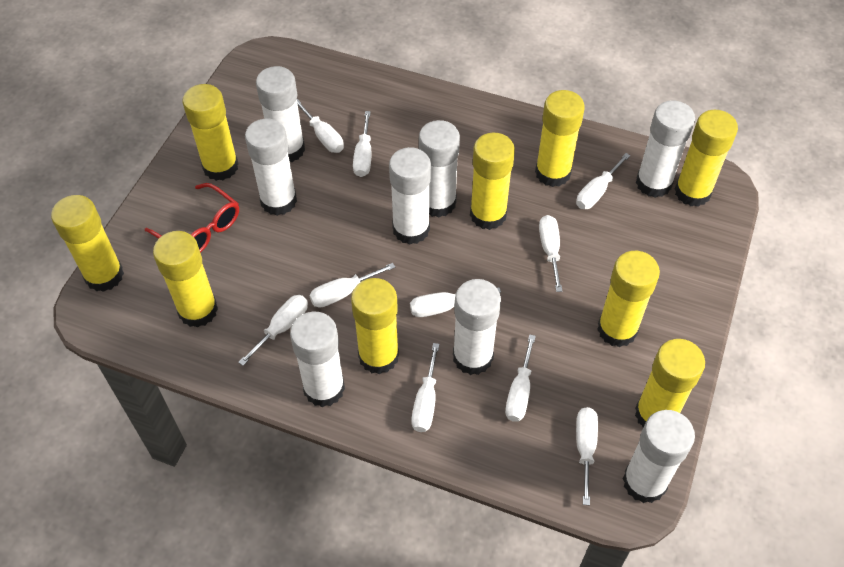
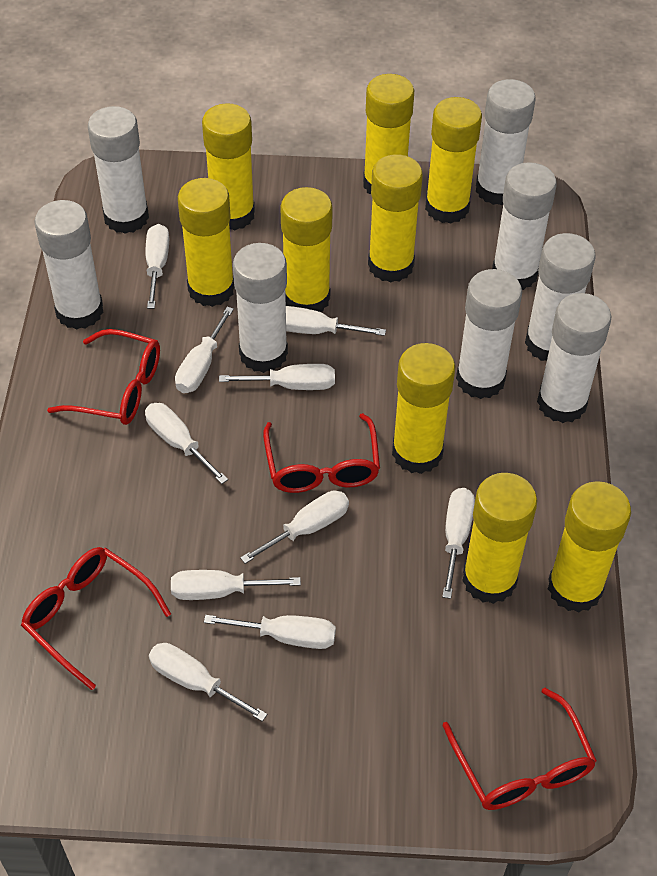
red glasses: [145,183,239,253] = 1 -> [21,547,171,690] [47,329,160,425] [263,413,380,493] [442,688,597,810] = 4

